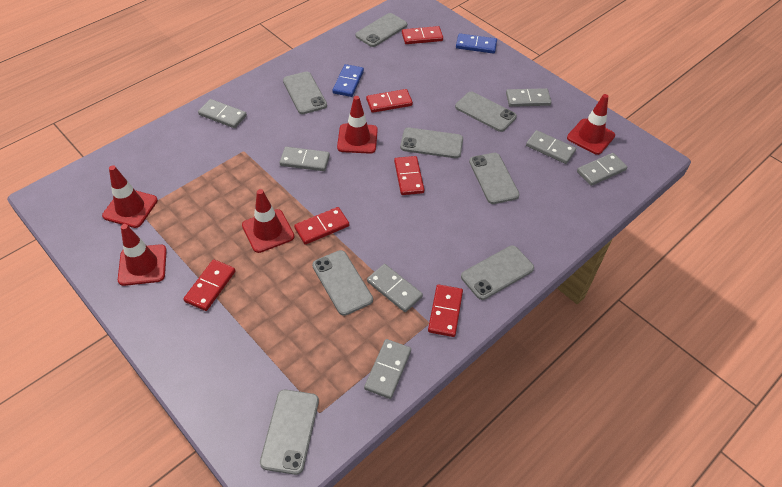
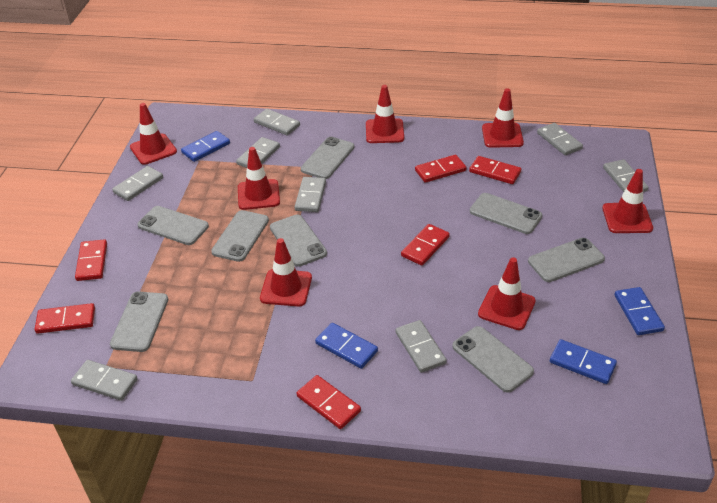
blue domino: [333,64,364,97] [456,33,497,54] = 2 -> [181,131,230,162] [315,323,378,369] [550,339,617,384] [614,287,665,335] = 4
grey domino: [198,99,247,128] [280,147,330,171] [364,339,411,399] [367,264,423,312] [506,88,552,107] [526,130,576,164] [577,153,627,186] = 7 -> [71,360,138,401] [112,166,163,201] [236,137,280,168] [254,109,300,135] [295,177,326,212] [395,320,447,373] [537,123,583,155] [603,159,648,192] = 8
red traffic cone: [102,165,158,228] [118,224,167,286] [242,189,295,253] [337,96,378,154] [567,94,615,155] = 5 -> [130,103,177,165] [238,147,280,210] [260,238,312,307] [366,85,404,143] [478,257,536,330] [482,88,524,148] [602,169,653,233] = 7

